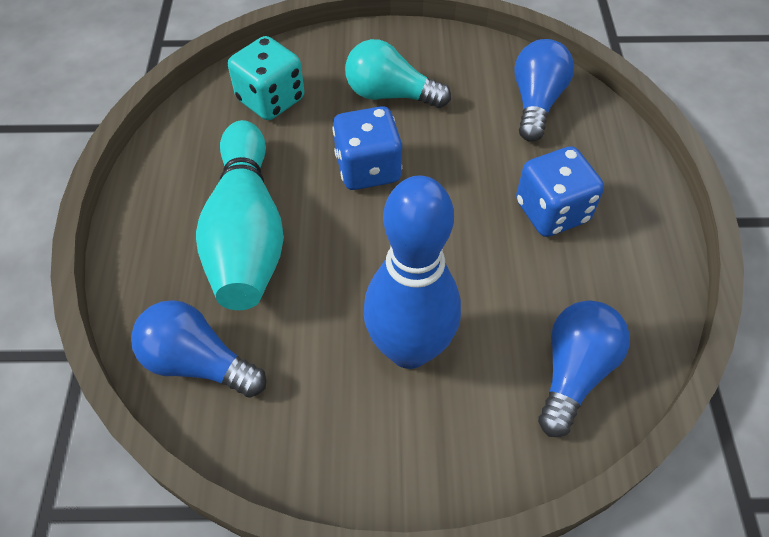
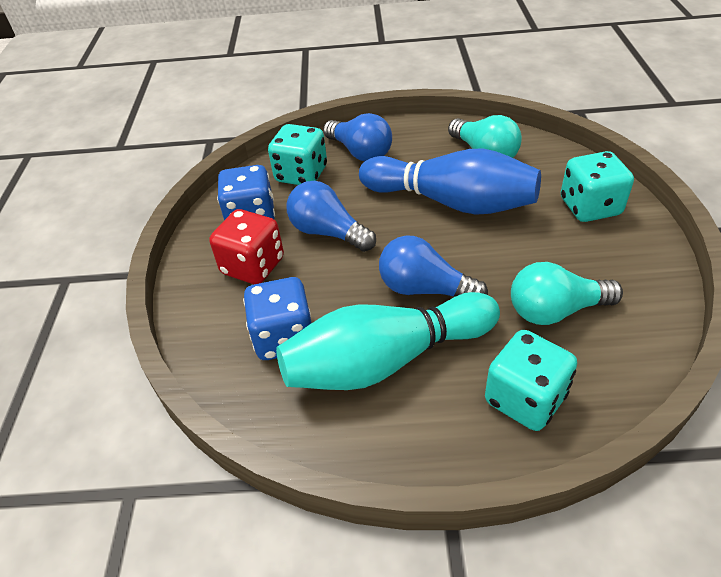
red dice: none = 0 -> [210,209,284,284] = 1
turquoise dice: [228,36,304,120] = 1 -> [268,124,327,185] [485,330,577,431] [561,151,634,222] = 3
turquoise light bulb: [345,39,451,108] = 1 -> [448,115,522,158] [511,262,623,325] = 2

